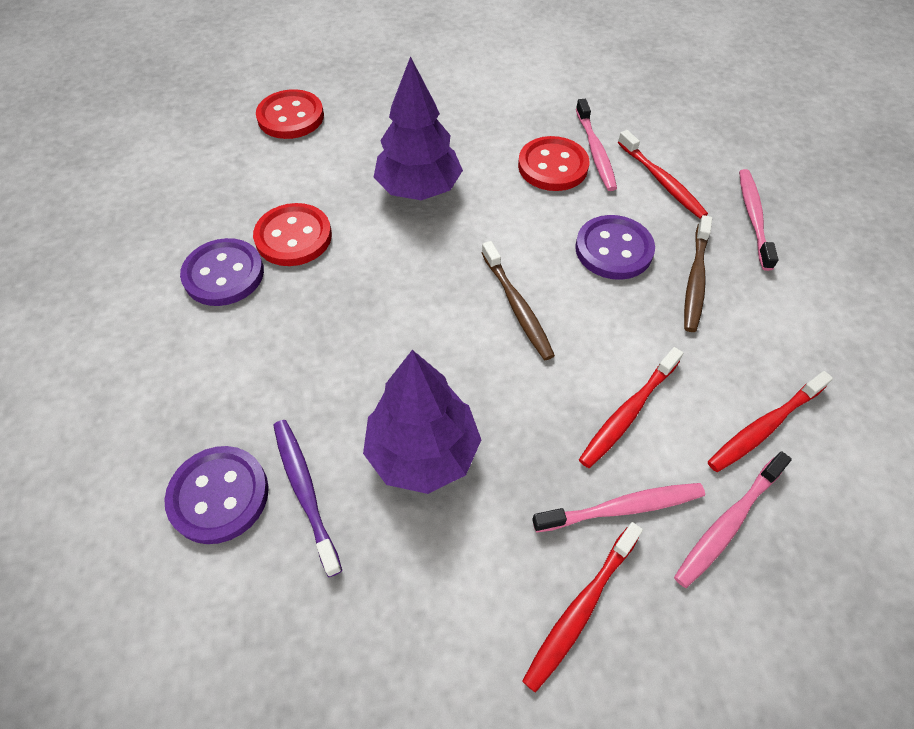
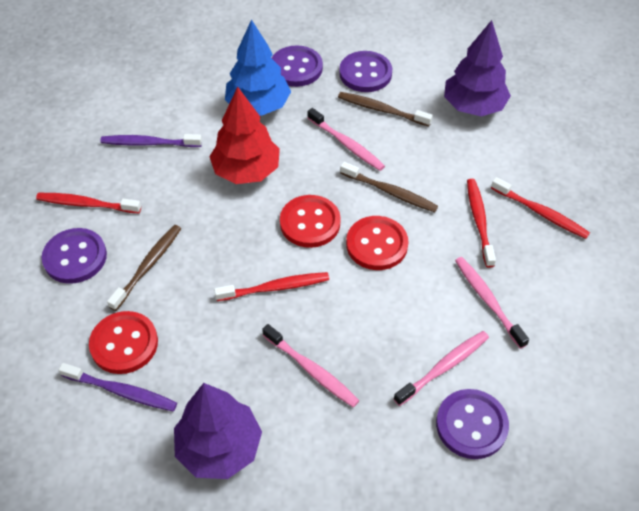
blue tree: none = 0 -> [225,19,291,116] = 1
brown toothbrush: [482,241,555,360] [684,215,712,332] = 2 -> [107,225,181,311] [338,92,433,126] [340,162,438,212] = 3
purple button: [164,446,269,544] [180,238,264,306] [575,215,655,280] = 3 -> [42,228,107,284] [272,45,323,87] [339,51,392,92] [436,389,509,459] = 4
purple toothbrush: [273,420,342,577] = 1 -> [59,363,177,411] [100,134,202,147] = 2
red tree: none = 0 -> [209,87,280,184] = 1

